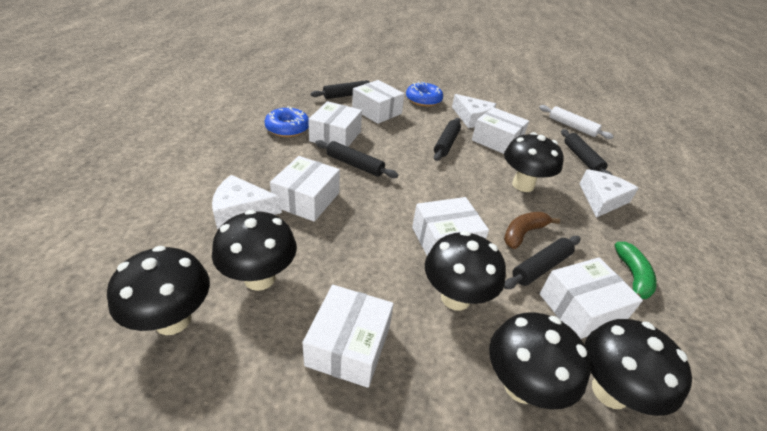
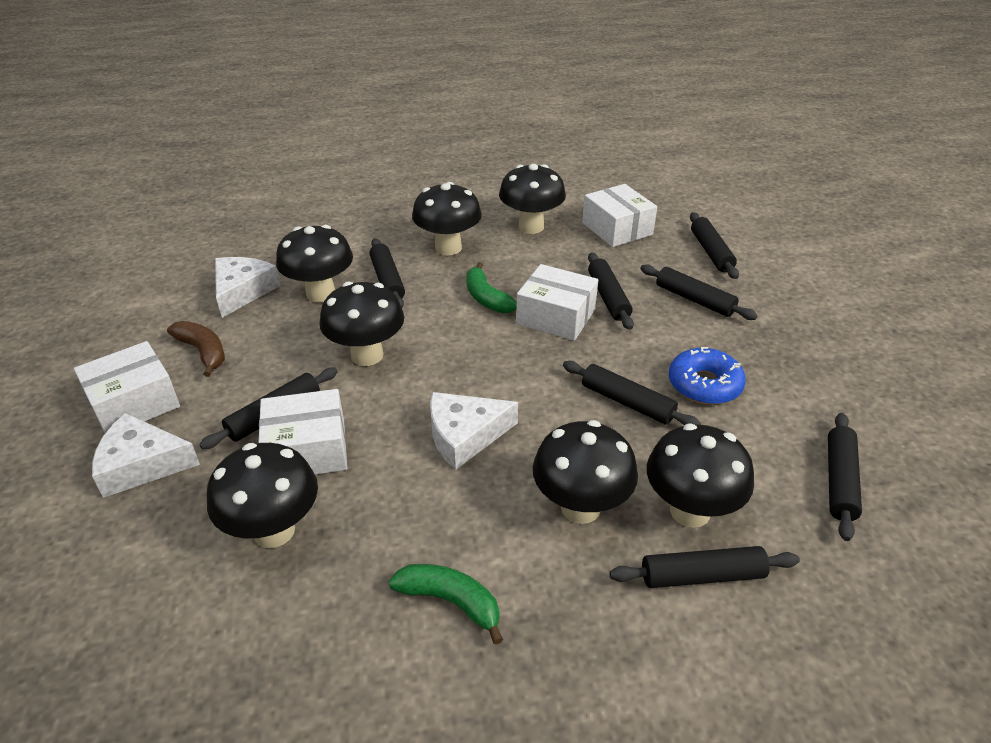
black mushroom: [107,246,210,335] [212,210,297,291] [425,231,506,311] [489,312,591,410] [504,132,564,192] [584,319,692,416] = 6 -> [207,443,318,548] [276,225,353,303] [320,282,404,366] [412,182,482,255] [499,164,566,234] [533,420,638,524] [647,424,754,528] = 7
black rolling pin: [311,80,370,99] [315,140,398,178] [434,118,461,161] [504,236,581,289] [561,129,612,175] = 5 -> [199,367,338,449] [369,238,405,308] [563,361,701,425] [588,252,634,330] [610,546,800,588] [640,265,758,320] [690,212,739,279] [828,413,862,541] = 8
blue donut: [264,106,309,137] [406,82,443,107] = 2 -> [669,347,746,405] = 1
green banana: [615,242,657,299] = 1 -> [389,564,503,645] [466,262,517,313] = 2
white box: [270,156,340,222] [302,285,394,388] [308,101,362,147] [352,80,404,124] [412,197,489,255] [472,107,529,154] [540,257,643,339] = 7 -> [74,341,180,433] [258,389,347,475] [516,264,598,341] [582,184,657,247] = 4
white rolling pin: [539,105,614,139] = 1 -> none = 0

